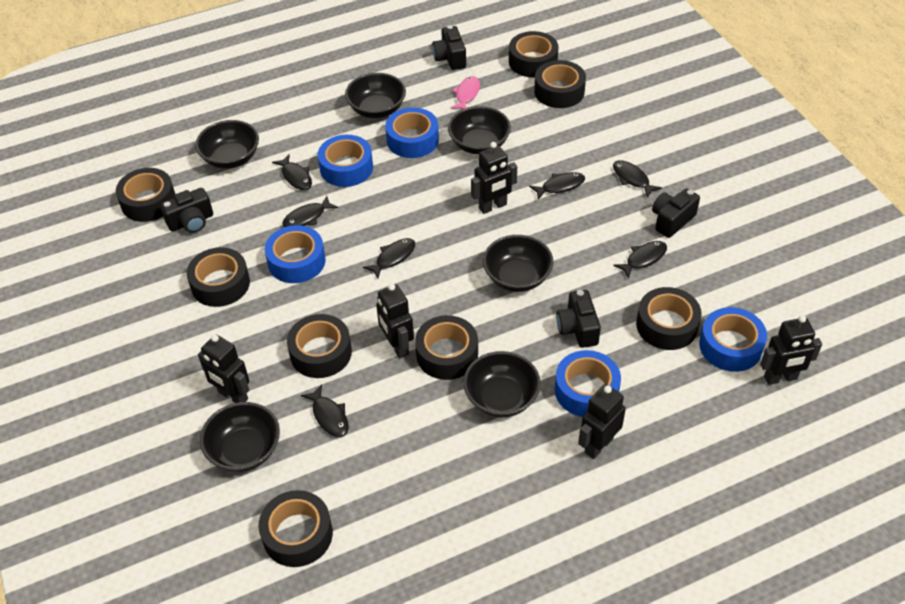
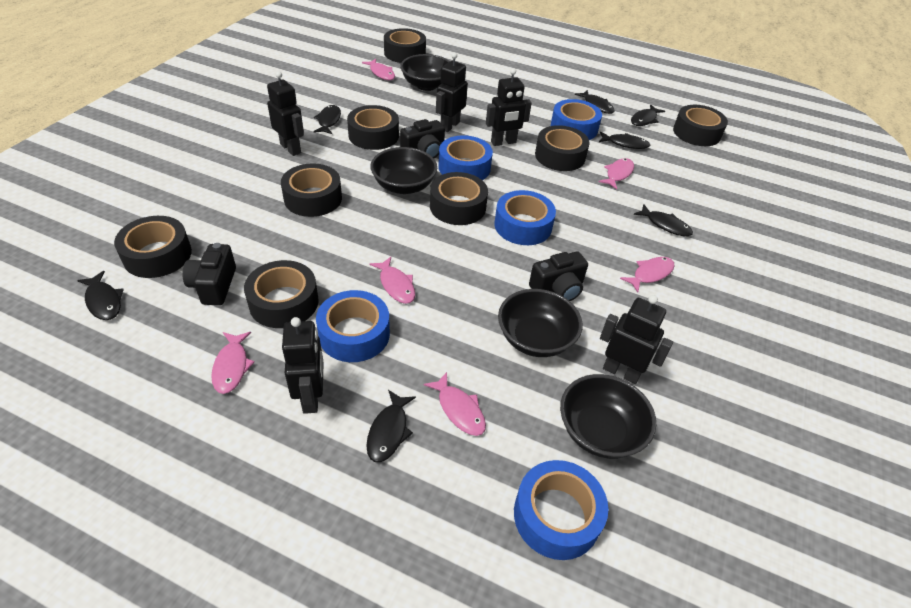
black bowl: [195,120,259,169] [200,402,280,472] [345,73,406,118] [448,106,511,154] [463,351,541,417] [483,235,553,292] = 6 -> [370,147,437,194] [400,54,450,91] [498,289,583,357] [560,374,656,459] = 4
black camera: [160,188,213,233] [432,25,466,70] [556,290,601,348] [652,188,700,238] = 4 -> [182,243,236,305] [400,119,445,158] [529,251,588,301] = 3
pink fish: [450,76,480,109] = 1 -> [211,332,255,394] [362,59,395,80] [369,257,415,304] [424,372,486,436] [599,158,634,189] [620,257,675,292] = 6

